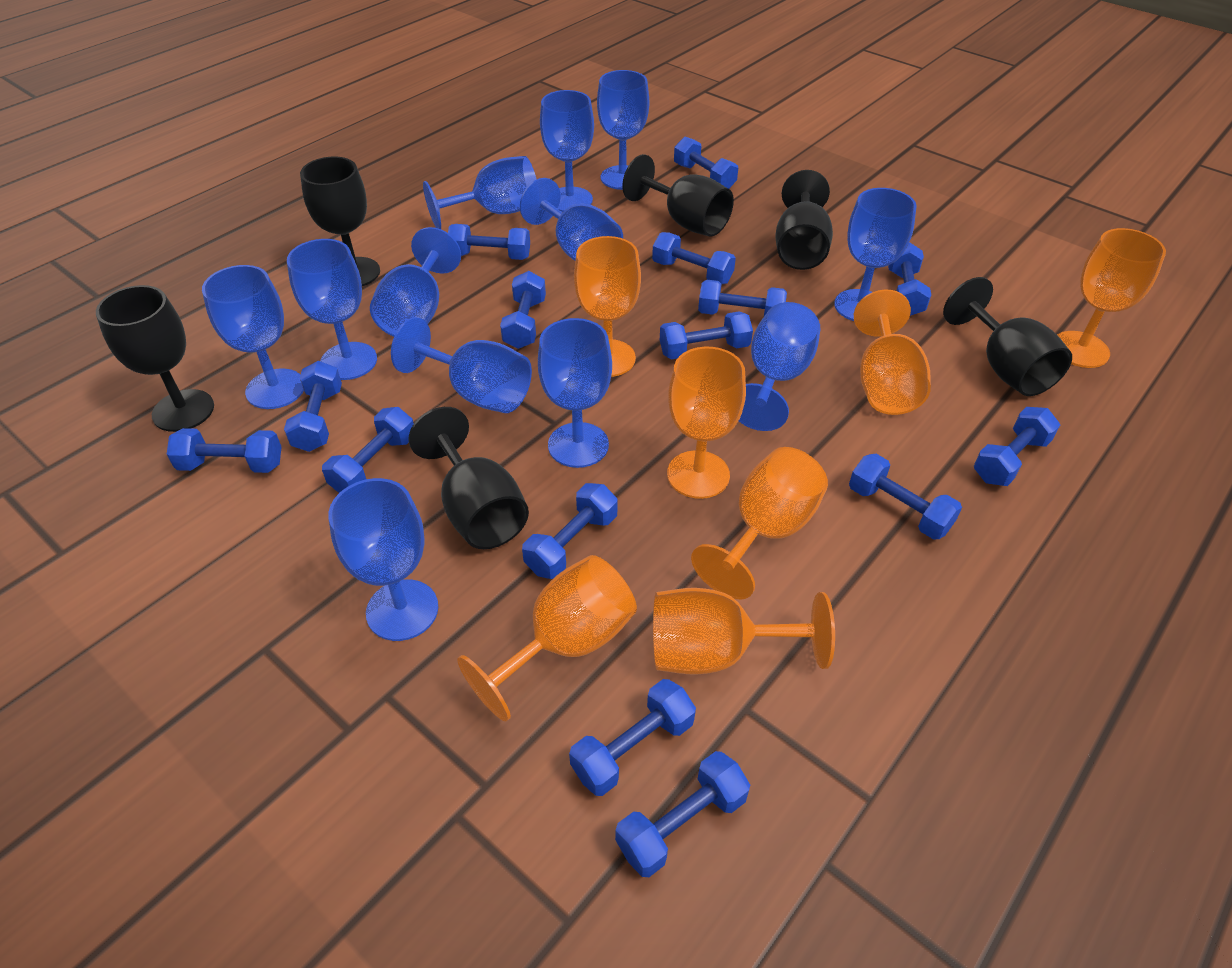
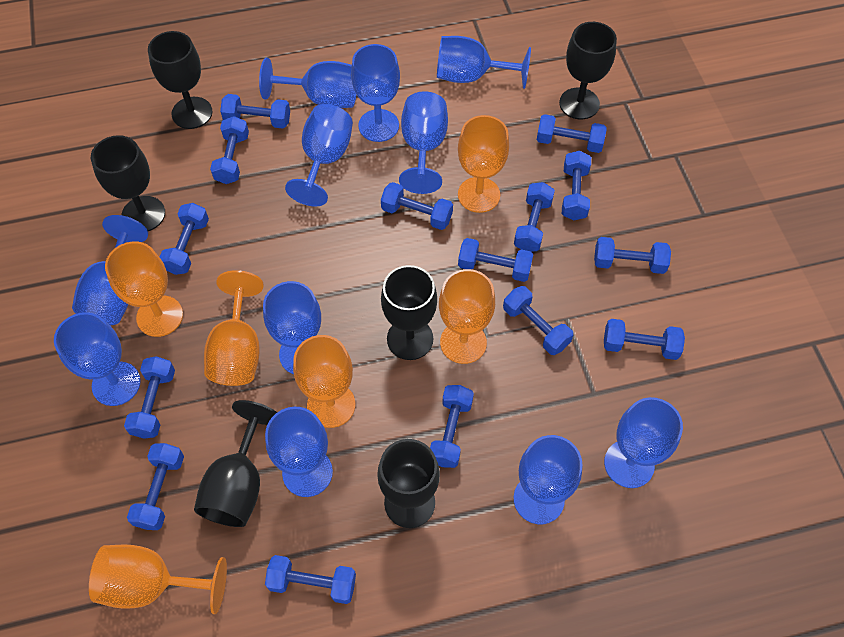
blue goblet: [202,265,304,409] [287,239,377,380] [328,478,438,641] [370,227,461,337] [391,317,532,413] [423,156,537,229] [520,178,623,261] [538,318,612,468] [540,90,594,212] [597,70,649,190] [739,302,820,431] [834,188,917,321] = 12 -> [54,312,141,406] [72,215,148,325] [259,58,357,108] [263,281,321,374] [265,407,333,497] [285,104,353,207] [351,44,400,142] [399,91,448,194] [437,36,531,89] [514,435,582,524] [604,397,683,488] = 11
orange goblet: [457,555,637,721] [574,236,641,377] [653,588,835,674] [667,347,746,499] [691,447,828,599] [854,290,931,415] [1057,228,1166,368] = 7 -> [89,545,227,614] [105,241,183,337] [204,270,264,386] [293,335,355,428] [439,269,495,364] [458,115,509,213] = 6

